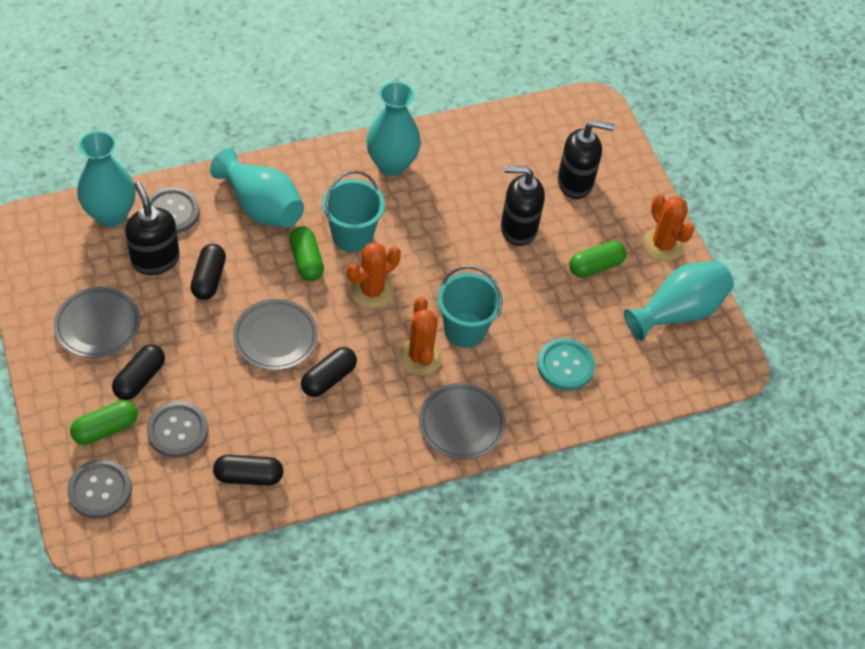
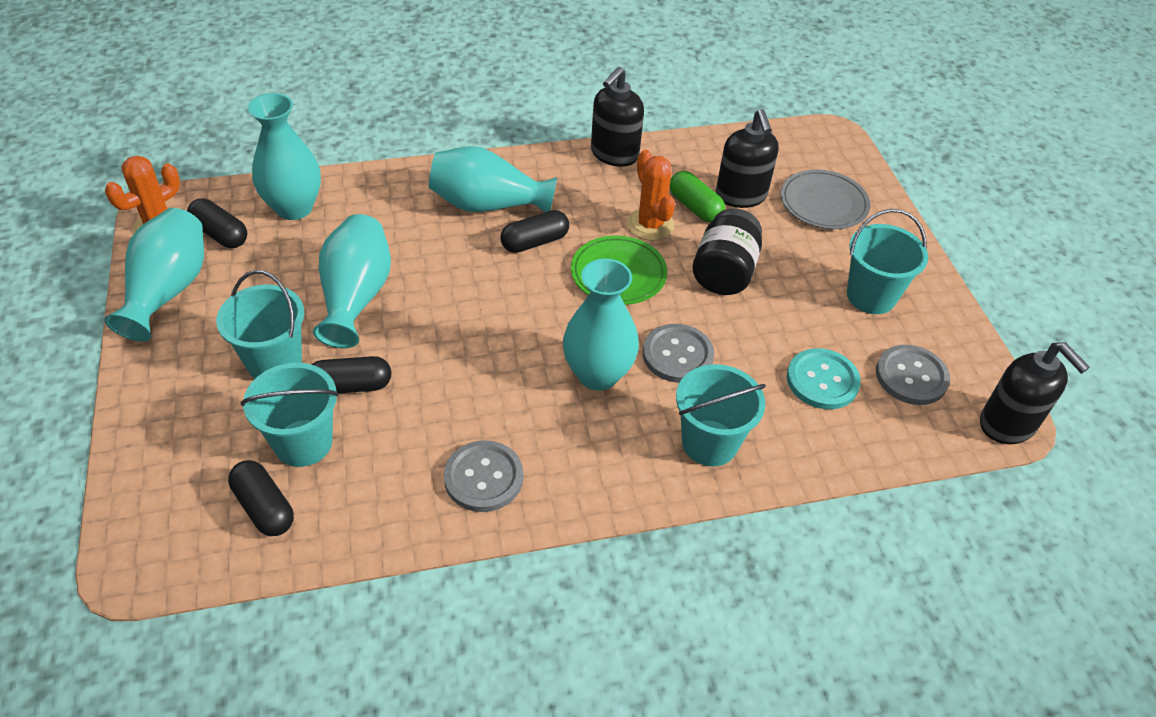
black jar: none = 0 -> [693,208,762,295] = 1
green capsule: [70,400,138,445] [289,226,324,281] [569,241,626,278] = 3 -> [669,171,725,223] = 1
green plate: none = 0 -> [571,235,667,305] = 1
grey plate: [54,287,140,358] [233,299,318,370] [419,383,506,459] = 3 -> [781,169,870,229] = 1
orange cactus: [347,242,401,308] [399,297,442,375] [643,194,694,261] = 3 -> [105,156,180,233] [627,150,675,241] = 2
turquoise bucket: [322,170,385,252] [438,266,503,348] = 2 -> [216,270,304,379] [241,363,339,467] [676,364,766,467] [847,209,928,314] = 4
turquoise vase: [77,131,136,227] [210,148,304,228] [366,81,421,176] [624,261,734,341] = 4 -> [104,208,204,341] [248,93,321,220] [313,214,391,348] [429,146,557,212] [563,259,639,391] = 5

